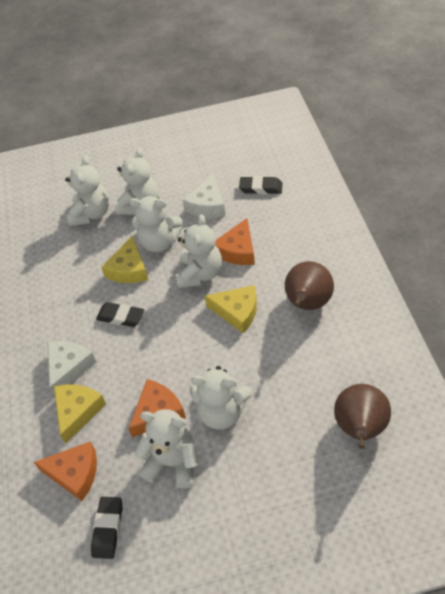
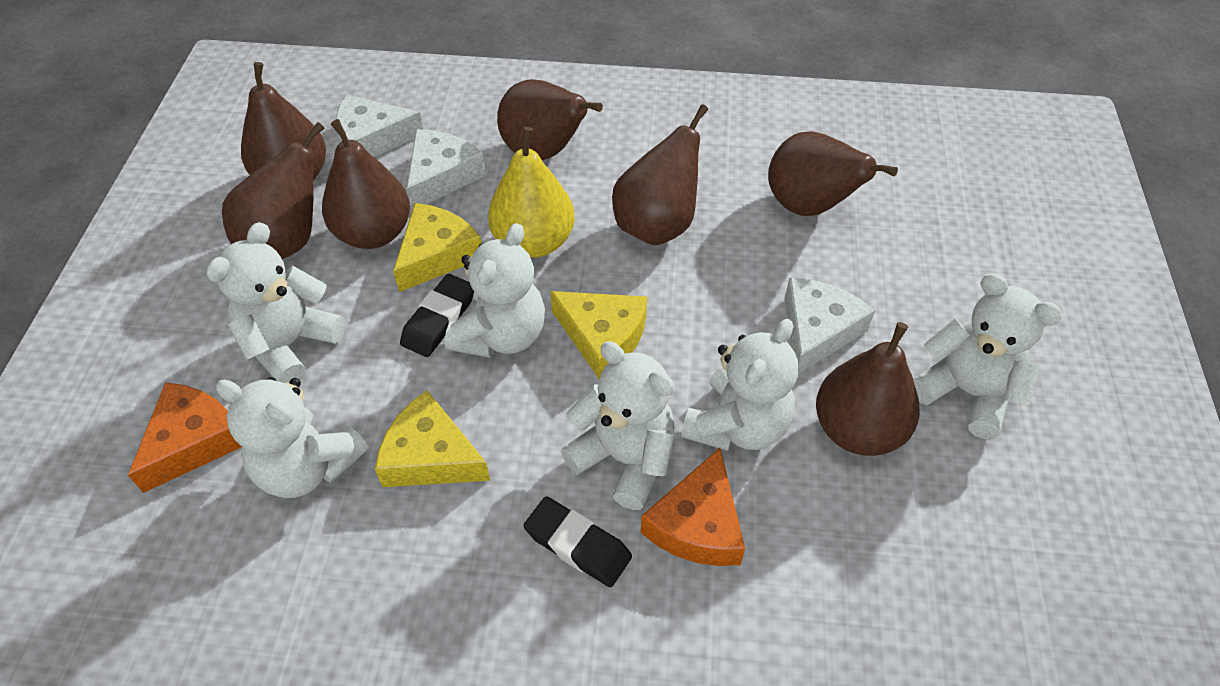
black eraser: [91,497,122,559] [96,302,144,327] [239,176,283,194] = 3 -> [400,274,474,357] [523,496,632,587] = 2
brown pear: [285,261,334,310] [334,384,391,449] = 2 -> [222,122,324,259] [241,62,326,180] [322,119,410,249] [497,79,603,160] [612,104,708,245] [768,131,898,216] [816,322,920,456] = 7
orange cheese: [34,441,97,501] [128,379,186,437] [215,218,255,265] = 3 -> [128,382,242,493] [641,448,745,566] = 2
white cheese: [48,341,96,396] [183,174,226,218] = 2 -> [336,94,423,157] [406,129,486,210] [784,278,875,374] = 3
yellow pear: none = 0 -> [488,127,575,258] = 1

